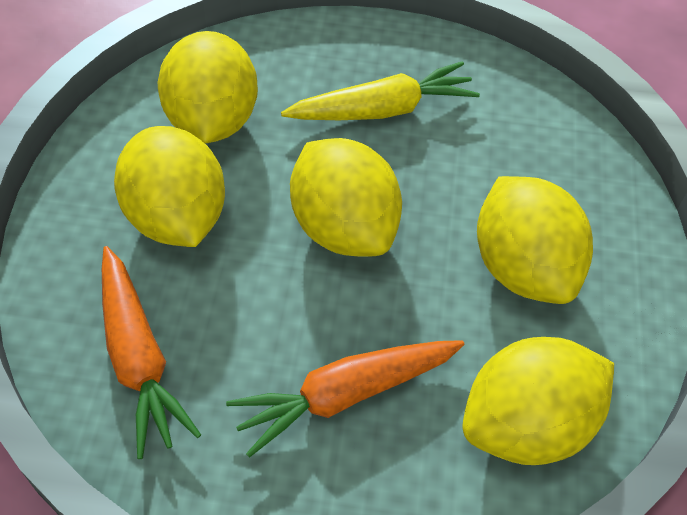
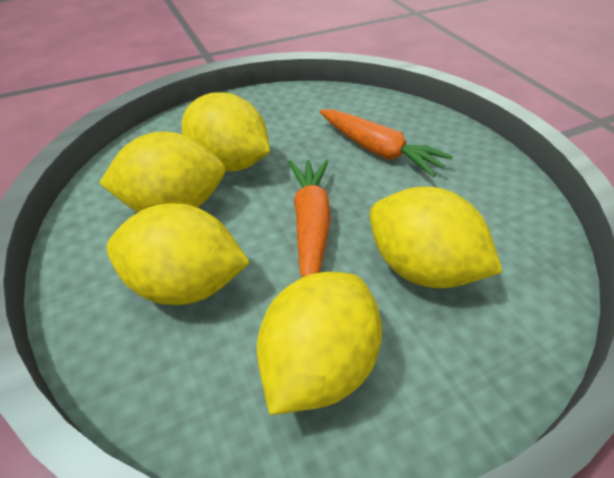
yellow carrot: [281,61,480,120] = 1 -> none = 0

